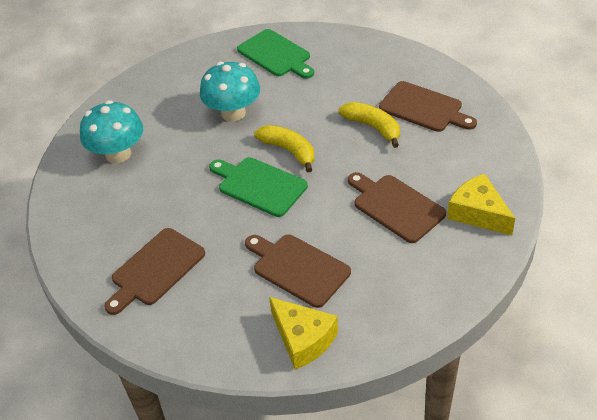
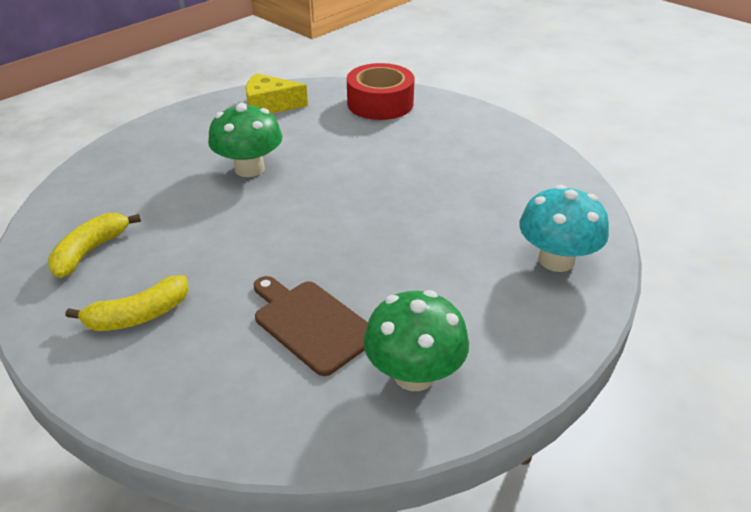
brown cutting board: [104,228,205,315] [245,234,351,308] [348,172,446,243] [379,81,477,132] = 4 -> [254,276,368,376] = 1
green cutting board: [209,157,308,217] [237,29,314,79] = 2 -> none = 0
green mushroom: none = 0 -> [208,103,283,177] [363,290,469,391] = 2
red tape: none = 0 -> [347,63,414,120] = 1
turquoise mushroom: [80,100,143,163] [200,62,260,122] = 2 -> [519,185,609,272] = 1
yellow cheese: [269,297,338,370] [447,173,515,235] = 2 -> [246,73,308,114] = 1

